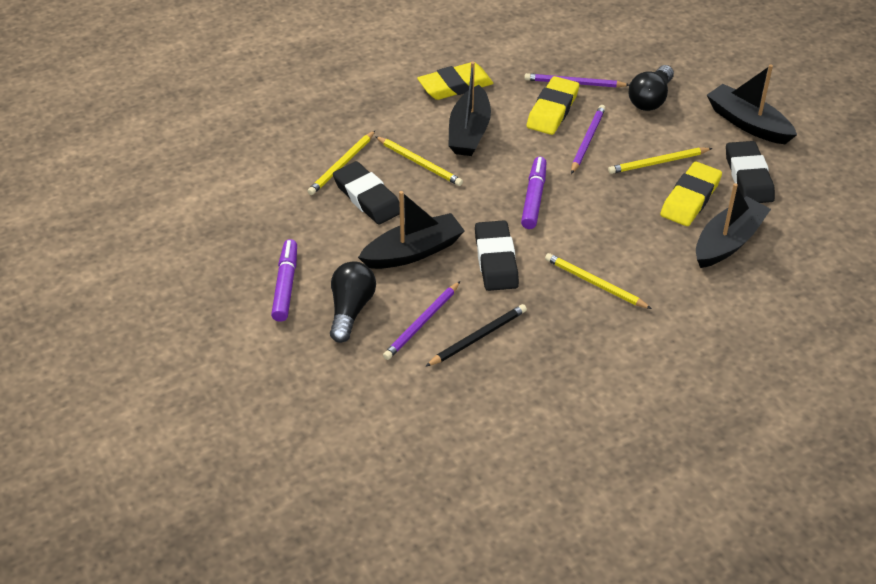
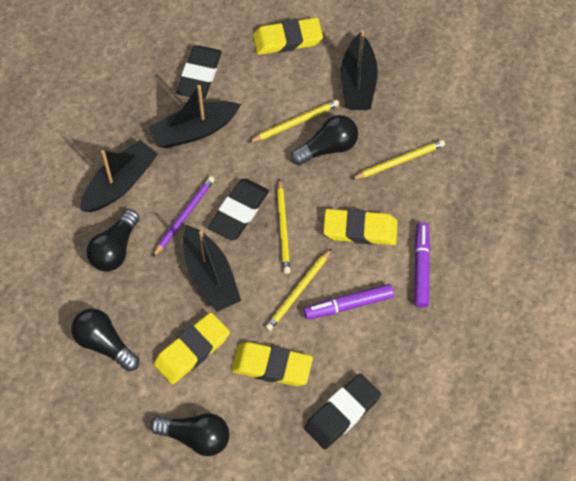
black light bulb: [330,261,376,343] [628,65,674,111] = 2 -> [71,309,140,371] [86,209,139,272] [150,413,229,456] [291,115,358,165] = 4
black pencil: [425,304,527,367] = 1 -> none = 0
purple pencil: [383,281,460,360] [524,73,629,88] [571,105,606,174] = 3 -> [152,176,215,257] = 1
yellow eraser: [417,62,493,100] [527,76,579,135] [660,162,722,226] = 3 -> [154,312,230,384] [231,342,313,386] [253,18,323,55] [323,209,398,245] = 4

